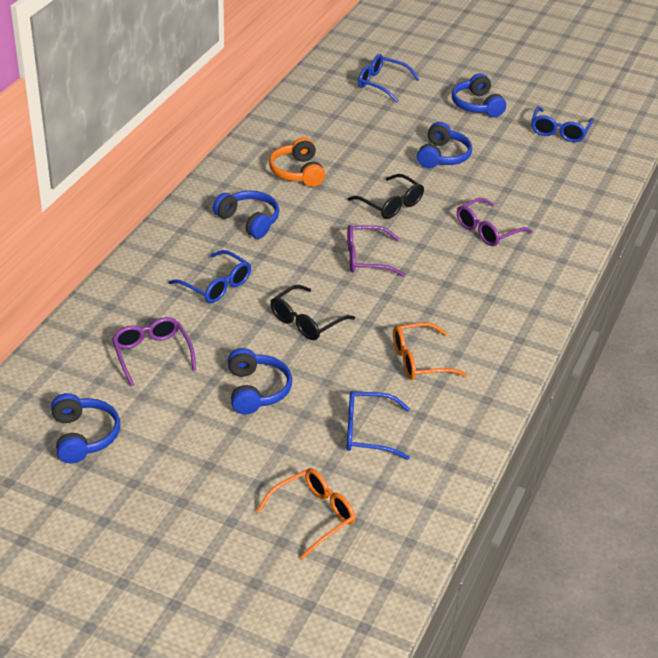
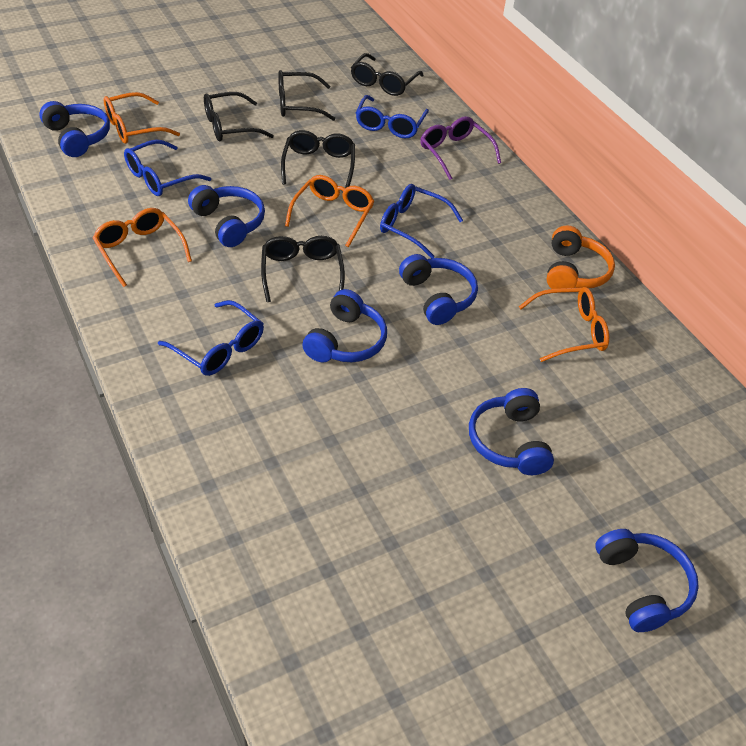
black glasses: [271,285,355,340] [348,174,424,219] = 2 -> [204,92,274,141] [261,236,345,302] [278,70,335,121] [281,130,355,188] [351,53,424,96] = 5
blue headphones: [51,393,120,463] [213,191,279,239] [228,348,292,414] [417,122,472,168] [452,73,506,117] = 5 -> [39,101,110,157] [188,185,265,247] [302,289,387,363] [399,254,478,325] [469,388,554,475] [595,529,699,632] = 6
orange glasses: [256,468,355,559] [393,322,467,380] = 2 -> [93,208,192,287] [103,92,180,144] [285,175,374,247] [519,287,609,362] = 4
purple glasses: [112,317,196,386] [347,225,405,277] [457,198,533,246] = 3 -> [420,116,501,180] = 1

